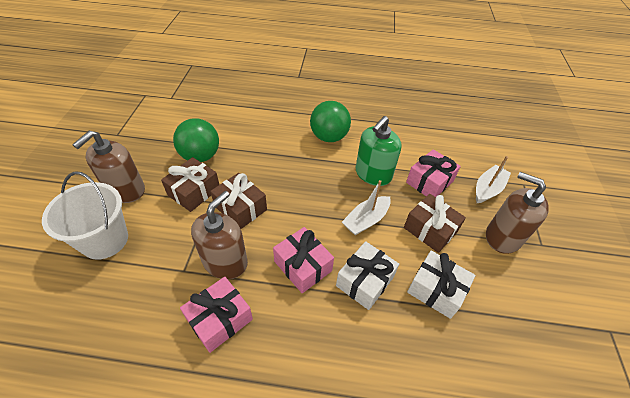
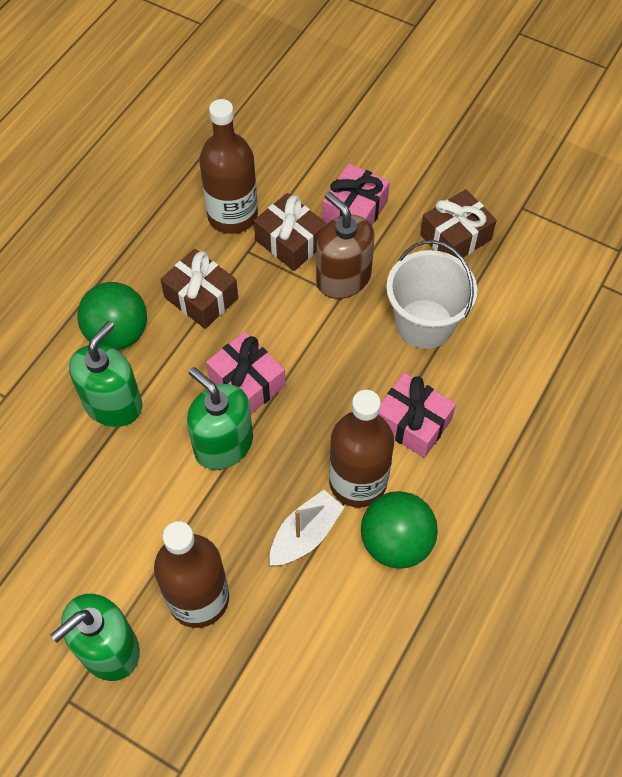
brown bottle: none = 0 -> [154,521,229,628] [199,99,258,234] [329,390,394,507] = 3
brown soap dispenser: [72,131,145,203] [191,191,248,279] [486,172,549,254] = 3 -> [316,192,375,299] = 1
green soap dispenser: [355,116,402,186] = 1 -> [50,594,140,681] [69,321,142,427] [187,367,253,470] = 3
white boat: [342,180,391,235] [476,156,511,203] = 2 -> [270,490,344,566] = 1
white gift: [336,241,399,310] [407,251,475,319] = 2 -> none = 0

